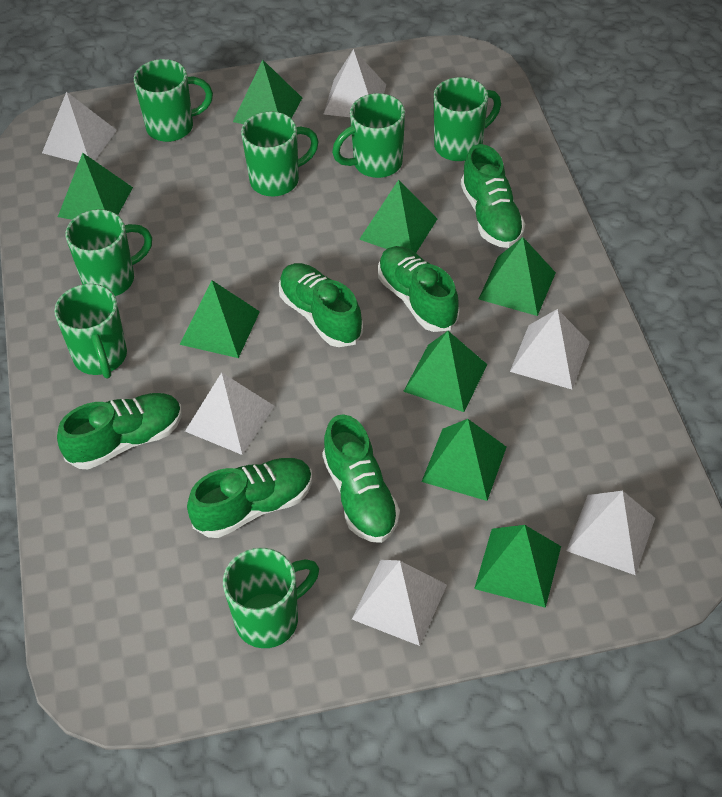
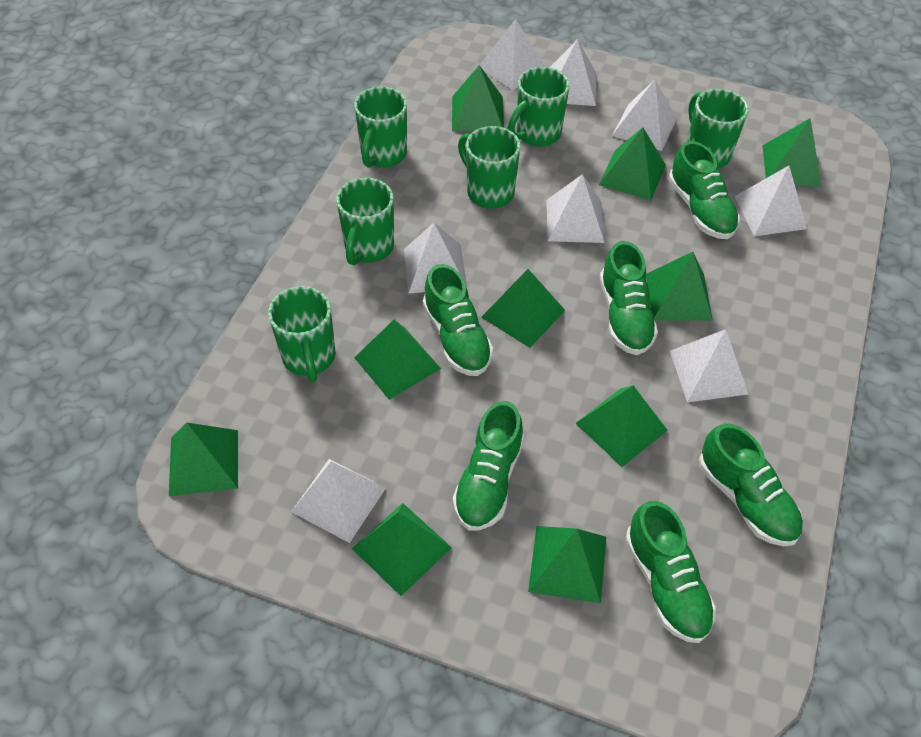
green mug: [54,284,127,378] [66,209,152,296] [134,59,213,142] [223,548,319,648] [241,111,319,196] [332,93,405,178] [433,77,501,161] = 7 -> [268,286,335,383] [336,178,394,265] [354,87,407,168] [458,126,520,209] [508,67,570,147] [687,89,749,169] = 6
green pyramid: [58,153,133,220] [179,280,260,358] [233,60,302,124] [359,180,437,253] [403,331,488,412] [422,419,507,501] [474,525,561,608] [479,237,556,316] = 8 -> [169,423,238,496] [352,503,452,596] [354,320,441,400] [452,65,504,131] [481,269,565,348] [528,526,606,603] [576,386,668,467] [599,127,666,200] [646,252,713,321] [762,118,821,187] = 10
white pyramid: [42,92,117,163] [185,372,274,455] [324,49,386,117] [352,560,447,646] [510,309,590,389] [566,491,655,575] = 6 -> [291,459,386,543] [404,223,467,294] [480,19,546,90] [546,174,605,243] [550,39,596,106] [612,79,677,151] [670,329,749,402] [735,166,807,236] = 8

